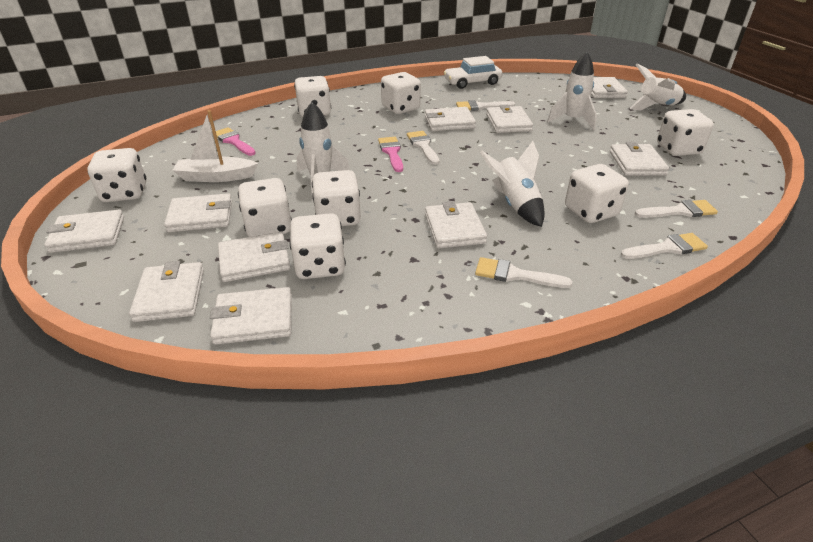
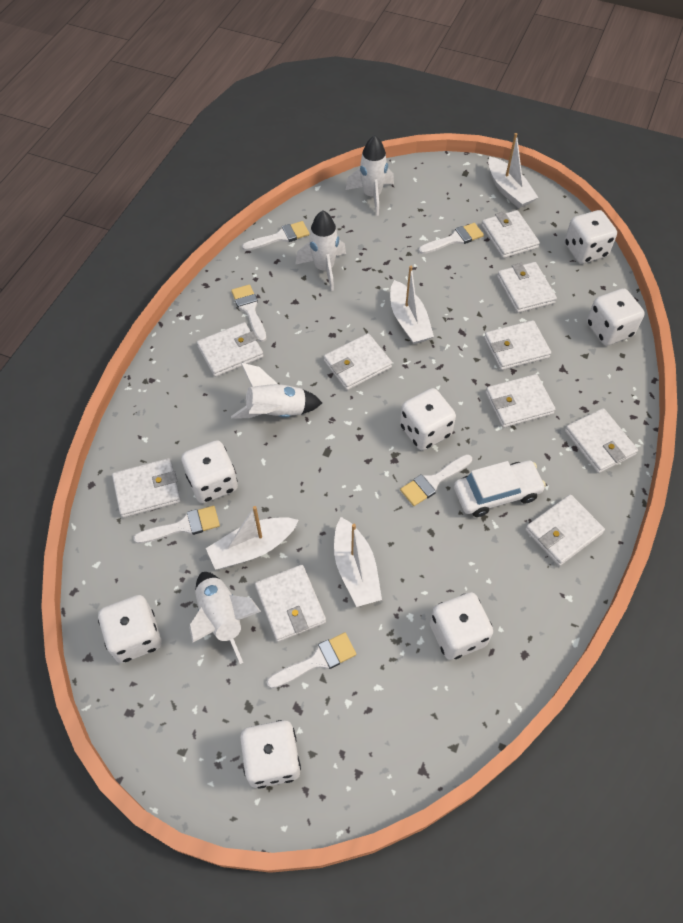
pink brush: [216,127,256,156] [378,137,403,172] = 2 -> none = 0
white boat: [172,110,258,182] = 1 -> [206,506,299,570] [334,517,382,607] [390,266,434,344] [488,133,538,208] = 4
white brush: [407,131,440,165] [456,100,515,111] [475,257,572,288] [621,233,708,259] [635,200,718,218] = 5 -> [133,506,220,544] [231,284,266,342] [242,221,310,251] [266,632,356,688] [400,454,472,506] [418,223,484,254] = 6
white dice: [87,148,146,202] [238,178,292,237] [290,213,346,279] [294,76,331,117] [312,170,361,226] [381,72,421,114] [565,164,629,223] [657,109,714,156] = 8 -> [98,595,162,663] [181,440,238,503] [240,720,301,789] [400,388,456,450] [429,592,493,660] [565,210,617,264] [587,288,645,346] = 7

